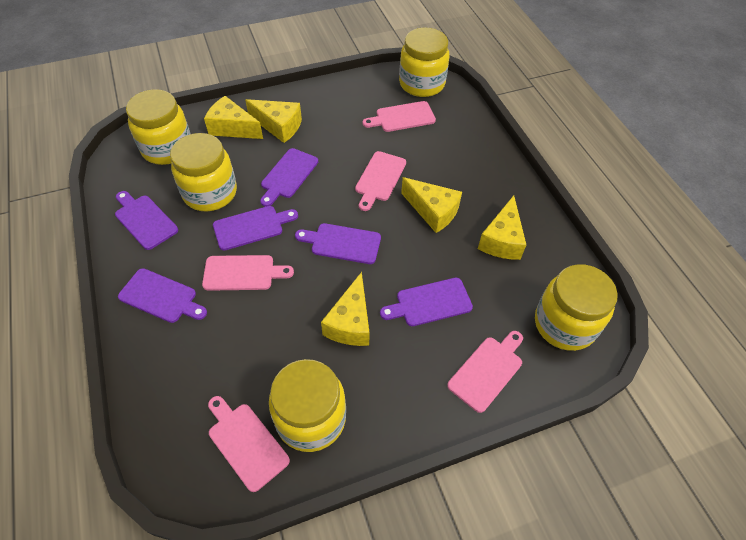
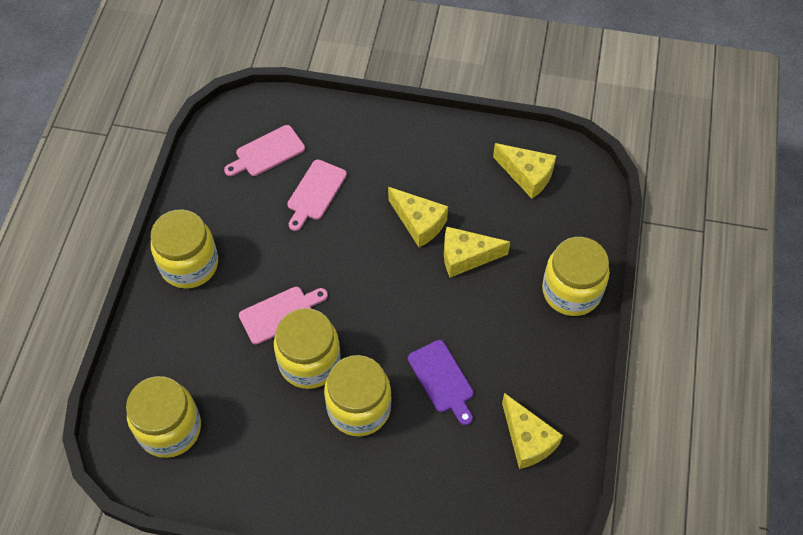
pink cutting board: [202,255,294,291] [208,396,290,492] [355,151,406,211] [363,101,436,132] [447,331,523,413] = 5 -> [224,125,305,176] [239,287,328,345] [287,159,347,231] = 3
purple cutting board: [115,191,178,250] [118,268,207,323] [213,206,298,250] [260,148,318,207] [295,223,381,264] [380,278,473,326] = 6 -> [408,340,474,425] = 1
yellow cheese: [204,96,263,139] [245,99,302,143] [321,272,370,346] [401,177,462,233] [478,195,526,260] = 5 -> [388,187,448,247] [444,227,510,278] [493,143,556,199] [502,393,563,469] = 4

